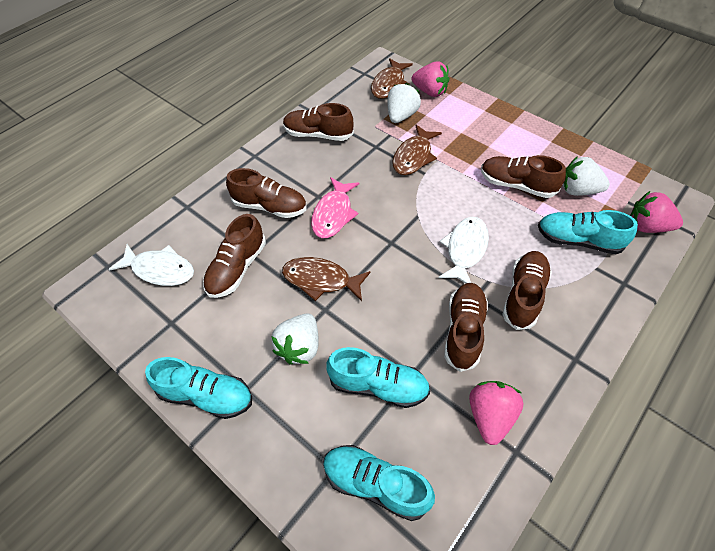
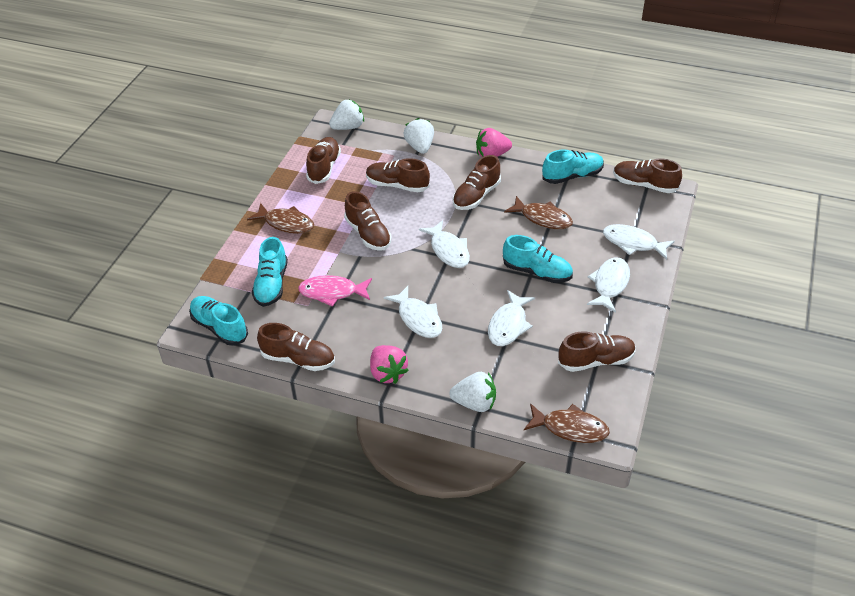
brown shoe: [203,214,266,298] [226,168,307,218] [283,103,354,141] [444,283,488,372] [481,155,566,198] [502,251,552,330] = 6 -> [257,323,335,371] [306,137,341,184] [344,191,391,251] [366,158,430,192] [453,155,501,210] [558,331,636,372] [613,158,682,193] = 7
pink strawberry: [412,62,449,97] [469,381,524,445] [630,191,683,233] = 3 -> [370,345,409,384] [476,128,512,157] = 2
white fish: [108,244,194,286] [438,217,489,284] = 2 -> [384,286,442,338] [419,220,470,268] [488,290,535,346] [587,257,630,313] [603,224,675,260] = 5

